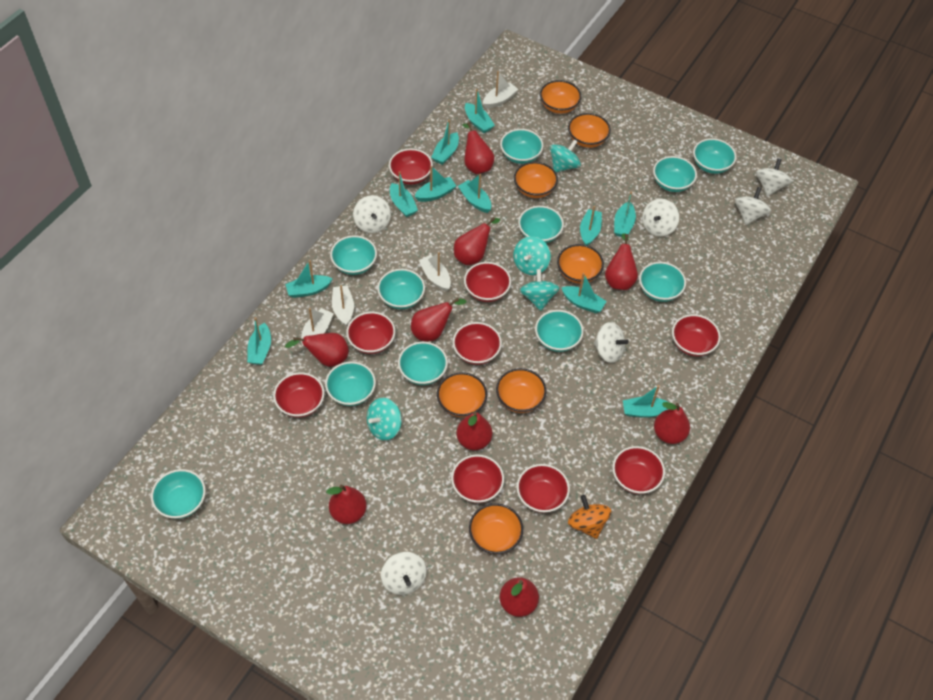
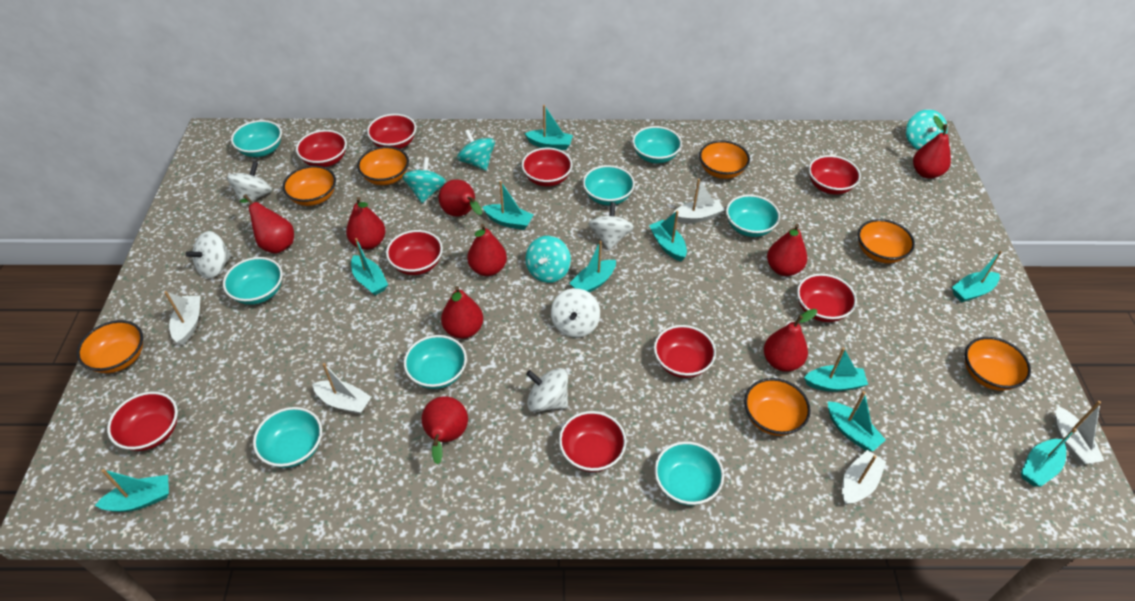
orange spinning top: [568,495,611,539] = 1 -> none = 0
turquoise boat: [247,317,271,365] [285,260,333,298] [390,171,418,217] [414,166,456,202] [431,120,459,165] [458,174,491,213] [465,89,495,133] [561,273,607,313] [580,206,602,246] [614,191,636,237] [623,385,668,418] = 11 -> [95,469,169,512] [351,238,388,295] [483,181,533,230] [524,105,573,150] [569,241,616,293] [649,211,687,261] [804,348,868,392] [828,391,886,451] [952,251,1002,302] [1021,428,1076,487] = 10
turquoise bowl: [151,469,206,519] [325,361,376,406] [330,235,377,275] [377,269,425,309] [398,342,448,385] [500,129,543,164] [518,206,564,243] [535,310,584,352] [639,262,686,302] [653,156,697,192] [693,138,736,174] = 11 -> [223,257,283,305] [231,120,282,157] [253,407,322,468] [404,335,467,389] [583,165,635,205] [632,126,682,163] [654,441,724,505] [726,195,780,237] = 8
white boat: [301,308,334,348] [332,285,354,326] [419,252,451,291] [483,71,518,108] = 4 -> [164,291,201,345] [312,363,371,414] [673,179,724,223] [842,450,886,505] [1055,401,1104,464] = 5
white spinning top: [353,195,391,233] [381,552,427,595] [594,322,628,363] [642,199,679,237] [735,187,771,225] [756,158,792,196] = 6 -> [186,231,231,278] [227,162,272,207] [526,368,568,412] [551,288,600,338] [588,202,634,250] = 5

